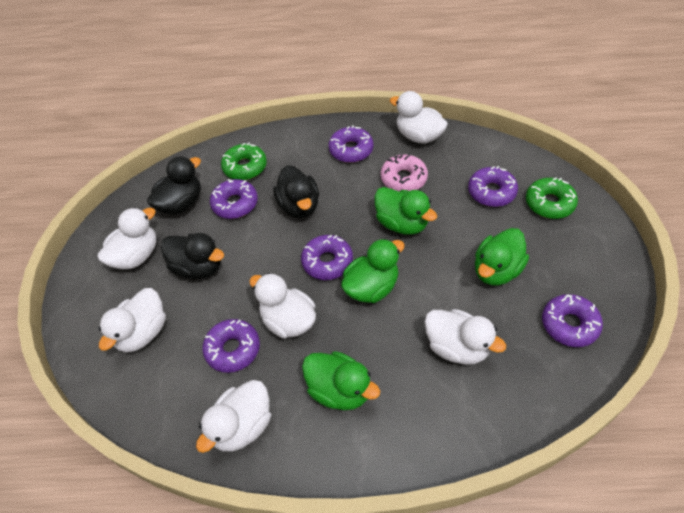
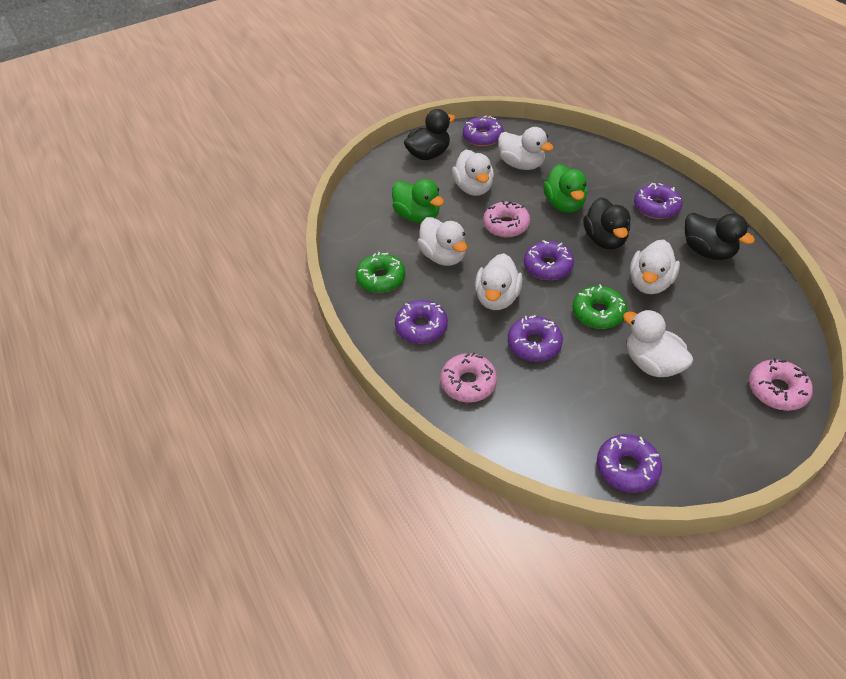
green duck: [302,351,380,410] [341,238,405,303] [374,187,437,235] [475,228,529,285] = 4 -> [392,179,444,223] [543,164,587,213] = 2
pink donut: [380,153,428,192] = 1 -> [440,352,497,402] [483,200,530,238] [749,358,813,411] = 3

